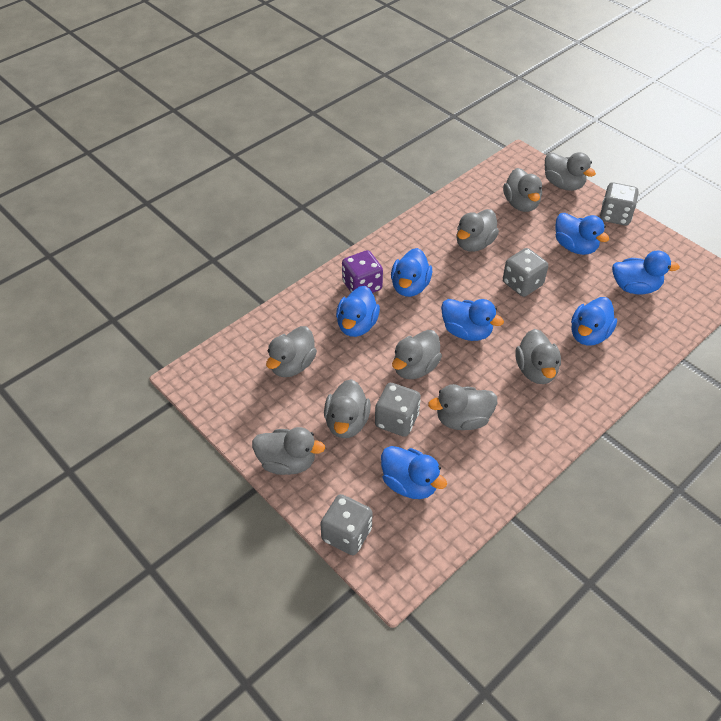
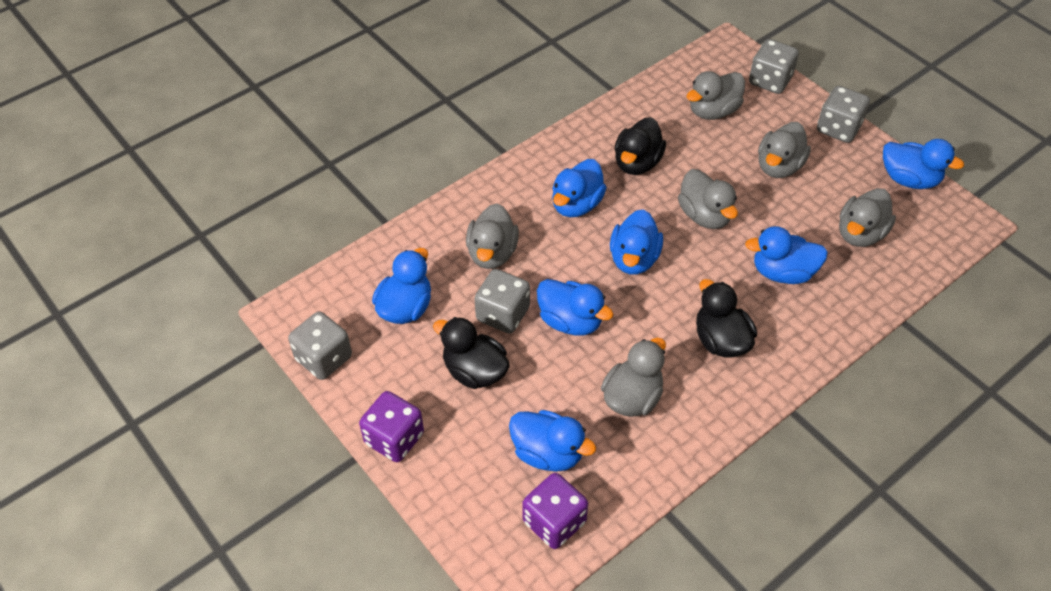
black duck: none = 0 -> [433,317,510,389] [615,117,666,175] [696,279,757,358] = 3
grey duck: [252,427,325,475] [266,326,317,377] [324,379,371,438] [392,330,442,379] [428,384,497,430] [456,209,499,252] [503,168,542,212] [515,329,561,384] [545,152,596,191] = 9 -> [466,203,519,269] [601,337,666,417] [678,169,738,229] [686,71,745,120] [758,122,811,178] [839,188,896,247] = 6
purple dice: [342,250,383,293] = 1 -> [359,391,424,462] [522,473,588,549] = 2

